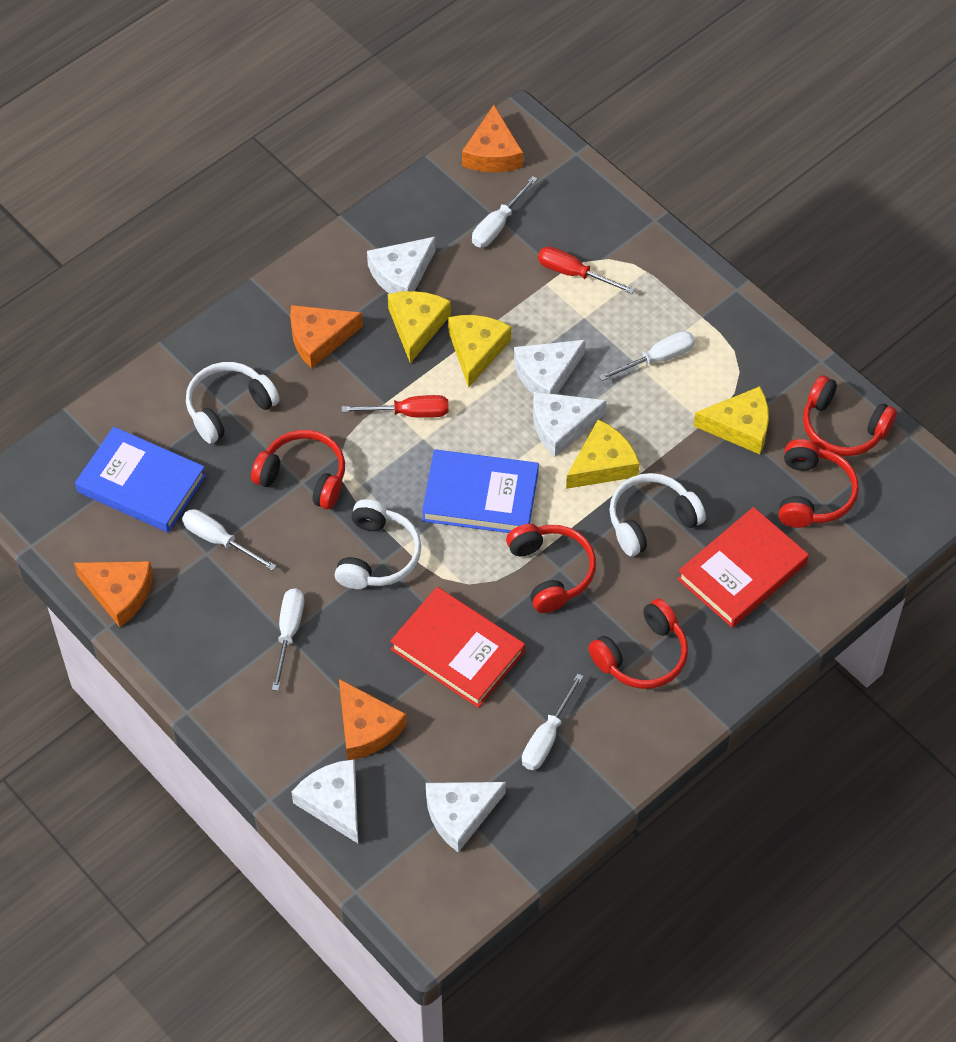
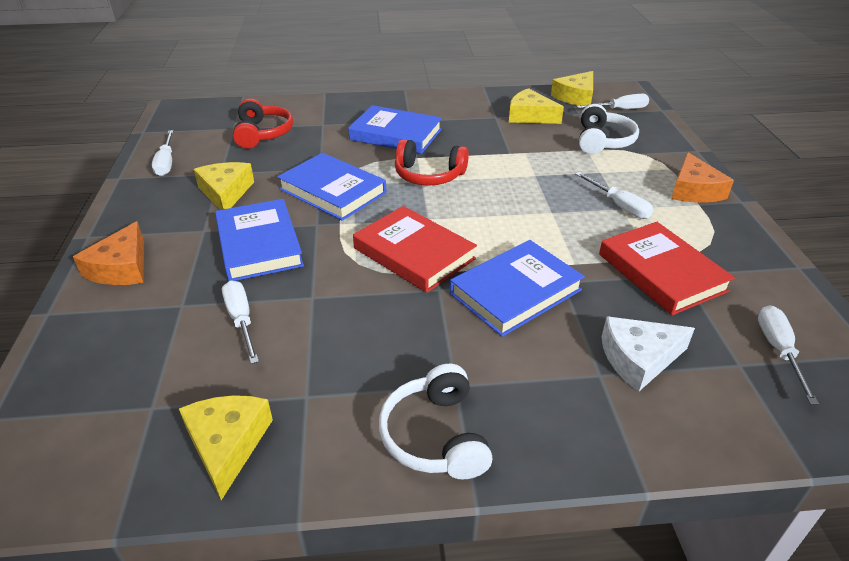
blue book: [75,427,206,533] [422,450,539,533] = 2 -> [215,199,304,281] [277,153,386,221] [348,105,442,154] [450,240,585,337] = 4
orange cheese: [74,561,153,627] [290,305,363,369] [339,679,407,760] [462,105,523,172] = 4 -> [73,221,144,285] [671,152,734,203] = 2
red headphones: [251,430,345,509] [506,524,596,613] [588,599,688,689] [779,439,859,528] [803,375,897,456] = 5 -> [233,99,293,149] [395,139,469,186] = 2
red screwdriver: [341,395,449,418] [538,247,635,294] = 2 -> none = 0
white cheese: [292,759,358,843] [367,237,436,294] [426,782,506,852] [514,340,585,395] [533,392,607,457] = 5 -> [601,316,695,392] = 1
white headphones: [186,362,280,444] [335,499,421,589] [609,473,706,556] = 3 -> [379,364,492,479] [579,104,639,154] = 2

